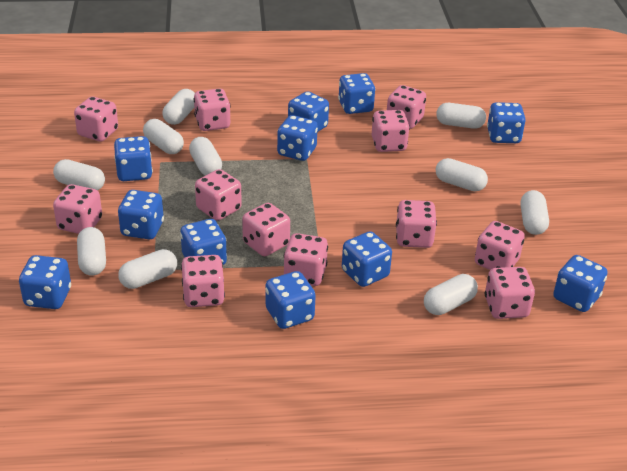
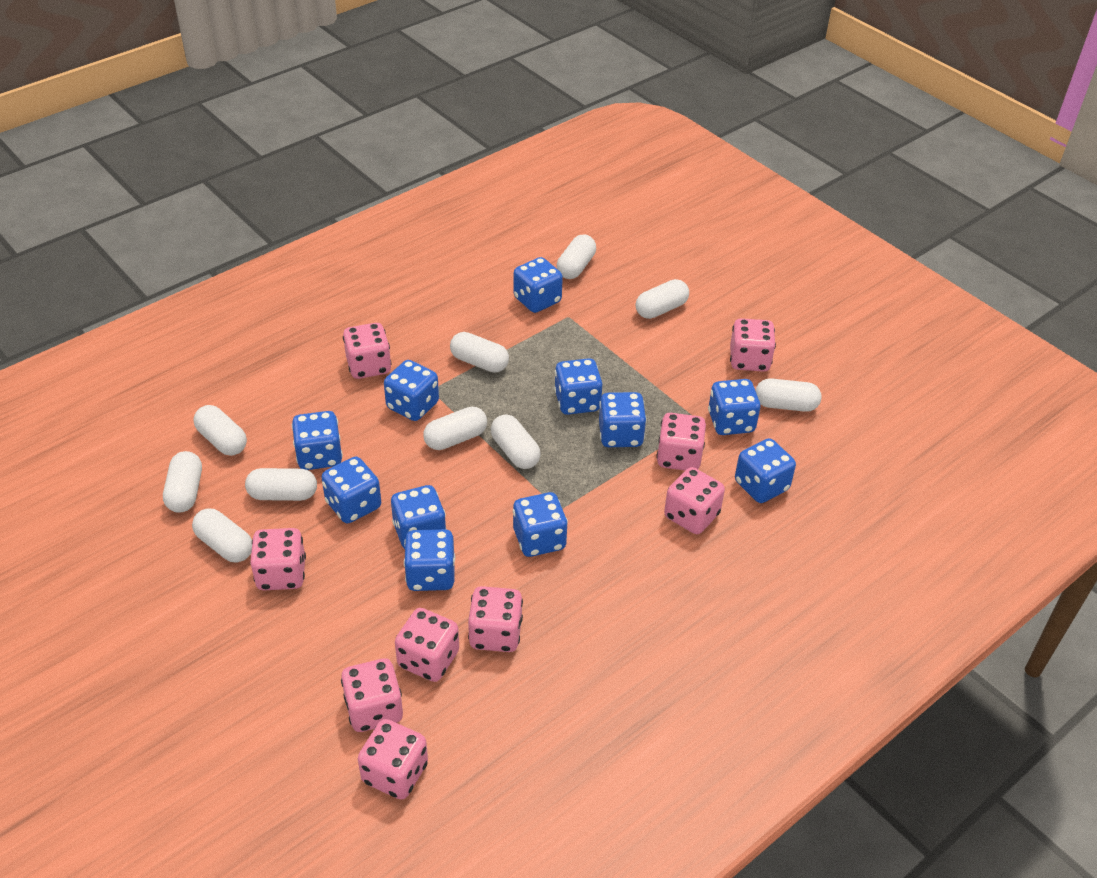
pink dice: [53,184,102,234] [74,97,118,141] [181,255,225,307] [194,89,230,131] [195,169,242,221] [242,203,290,256] [284,233,328,286] [372,110,410,152] [387,85,426,129] [396,200,437,248] [475,221,525,270] [485,267,535,319] = 12 -> [250,528,306,590] [341,658,403,732] [343,323,392,379] [358,719,428,799] [395,608,459,682] [468,586,523,652] [656,413,706,470] [664,467,725,534] [730,318,776,372] = 9

